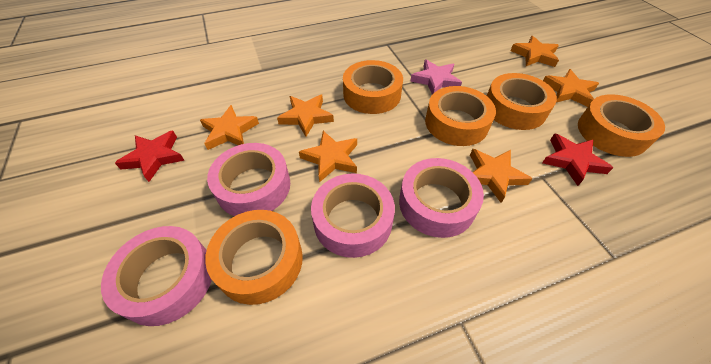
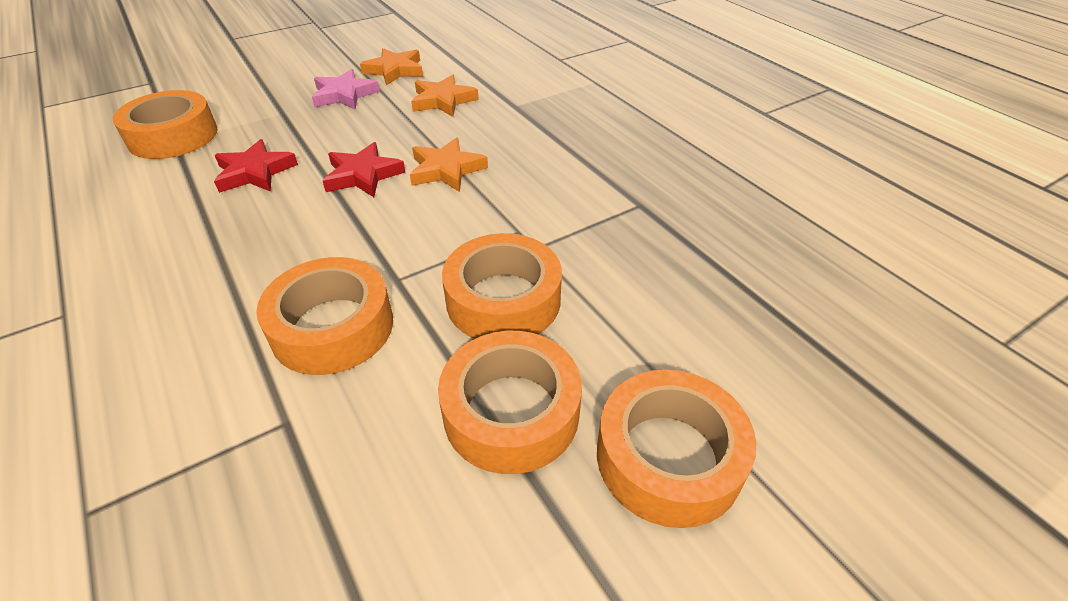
orange star: [200,105,259,150] [277,95,334,137] [299,131,357,182] [470,149,533,203] [510,36,559,67] [543,69,599,107] = 6 -> [360,48,423,86] [410,137,488,192] [411,74,479,117] = 3
pink tape: [101,226,212,326] [207,143,290,216] [311,174,395,258] [399,158,484,238] = 4 -> none = 0

